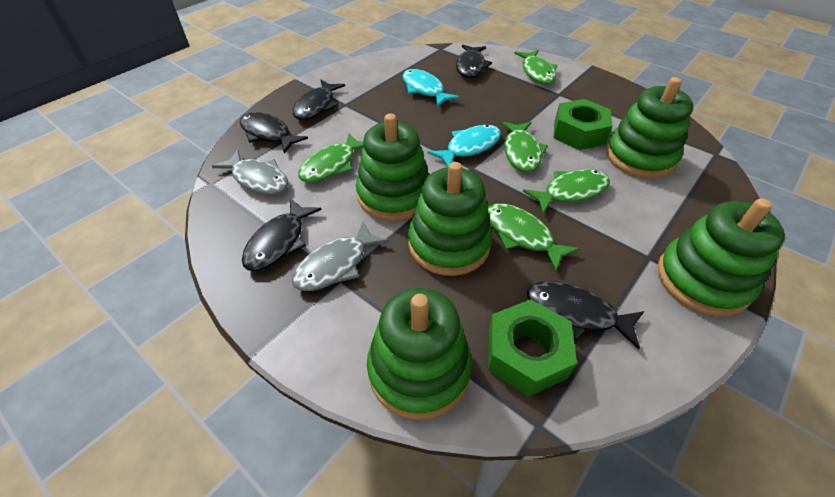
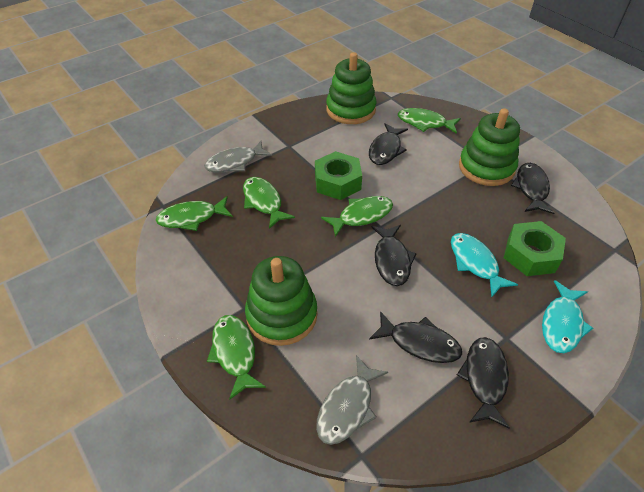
green stacking toy: [356,113,429,221] [367,288,472,420] [408,162,492,276] [606,77,693,178] [658,198,785,316] = 5 -> [245,256,317,346] [326,52,376,124] [459,108,520,186] = 3

